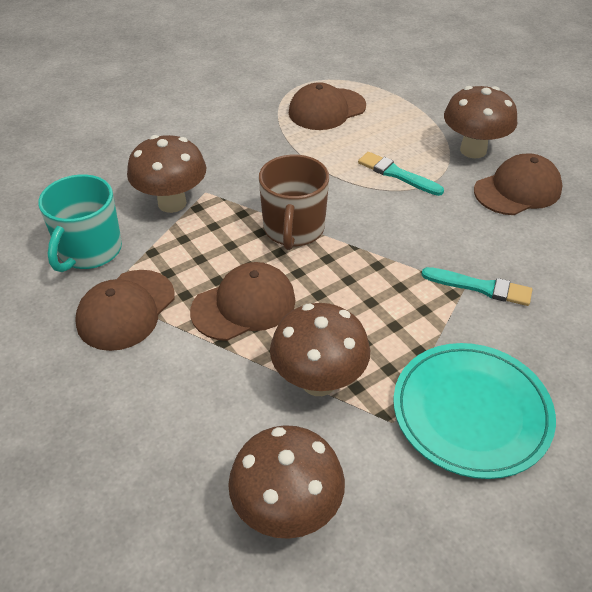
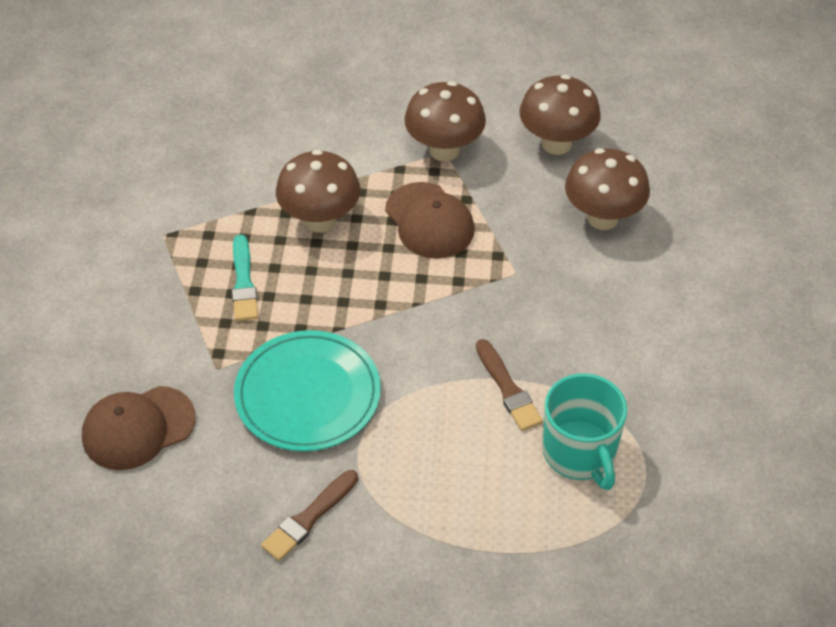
brown brush: none = 0 -> [261,470,358,561] [476,339,543,431] = 2
brown cap: [75,270,175,351] [190,262,296,341] [289,82,366,130] [474,153,562,215] = 4 -> [82,386,196,470] [385,182,475,259] = 2
brown mug: [259,155,329,250] = 1 -> none = 0
turquoise brush: [358,152,444,196] [421,267,532,306] = 2 -> [232,235,258,321] = 1

